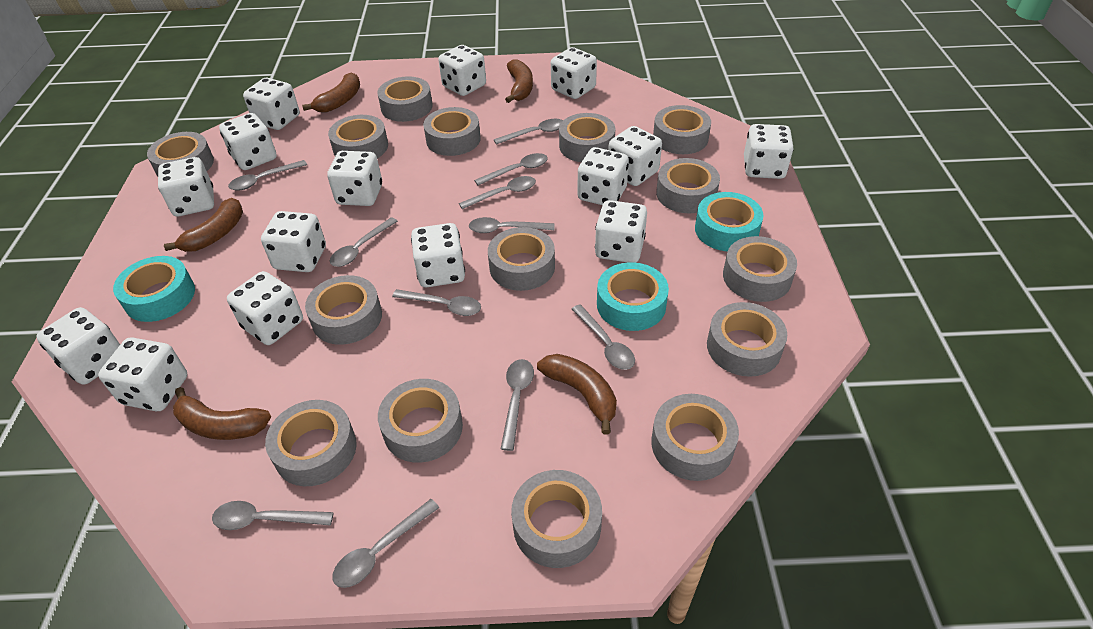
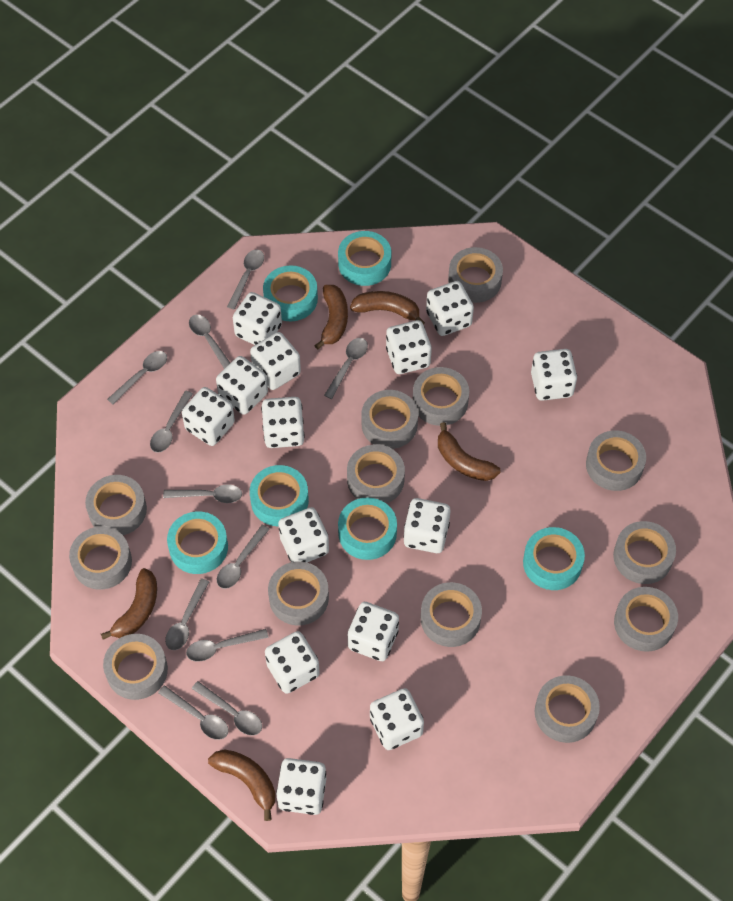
grey tape: [147,132,214,176] [265,400,357,486] [305,275,382,345] [328,115,388,158] [377,76,433,122] [378,379,463,463] [423,107,481,156] [488,227,555,291] [511,470,602,568] [559,113,615,162] [651,394,739,481] [653,105,711,154] [656,158,720,213] [707,302,787,377] [723,236,797,302] = 15 -> [69,527,132,590] [85,475,147,535] [103,634,168,700] [268,561,329,626] [347,444,405,503] [361,390,418,449] [413,367,469,426] [421,582,482,647] [448,247,503,303] [535,675,600,743] [586,430,646,491] [613,521,676,584] [614,587,678,652] = 13
turquoise tape: [113,256,195,322] [597,262,669,331] [695,192,763,251] = 3 -> [167,511,228,574] [250,465,309,527] [263,265,318,321] [338,231,391,286] [338,498,397,560] [523,527,585,590] = 6
white dice: [36,307,120,385] [98,338,188,411] [158,157,214,216] [219,113,277,170] [227,271,303,345] [243,78,300,130] [261,211,326,272] [327,151,382,206] [411,223,465,287] [438,45,486,96] [551,47,597,99] [577,147,629,205] [595,200,647,263] [608,126,662,186] [744,124,794,179] = 15 -> [182,387,235,446] [216,356,268,415] [233,292,282,345] [250,332,301,390] [261,397,305,448] [265,631,320,694] [276,758,326,815] [278,507,329,562] [348,602,399,661] [370,688,424,750] [386,320,432,374] [404,498,451,553] [426,281,474,336] [531,349,577,401] = 14

